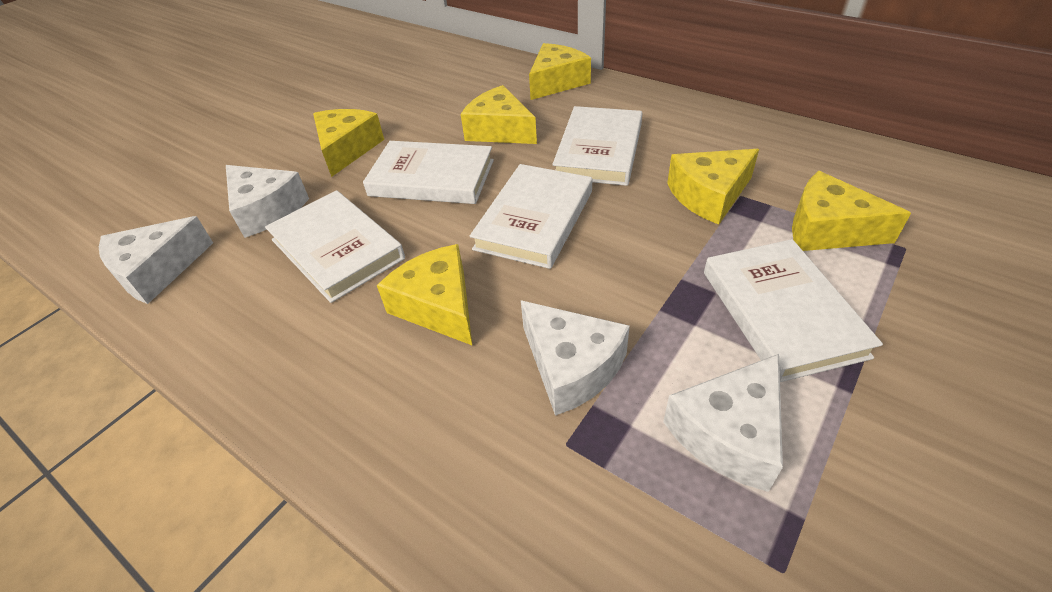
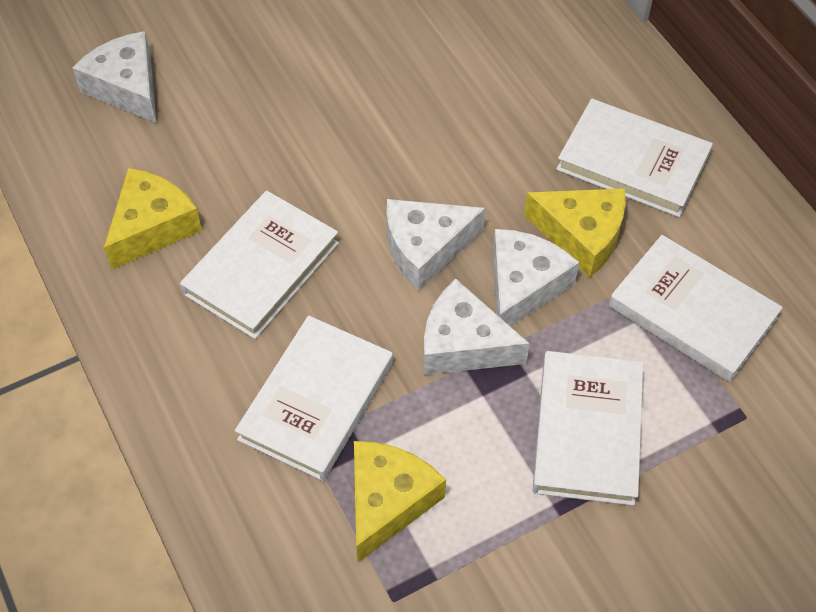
yellow cheese: [313,109,384,177] [377,244,472,345] [461,85,537,144] [529,43,591,100] [667,149,759,225] [792,171,911,251] = 6 -> [104,168,202,269] [354,441,446,562] [524,188,626,277] = 3

